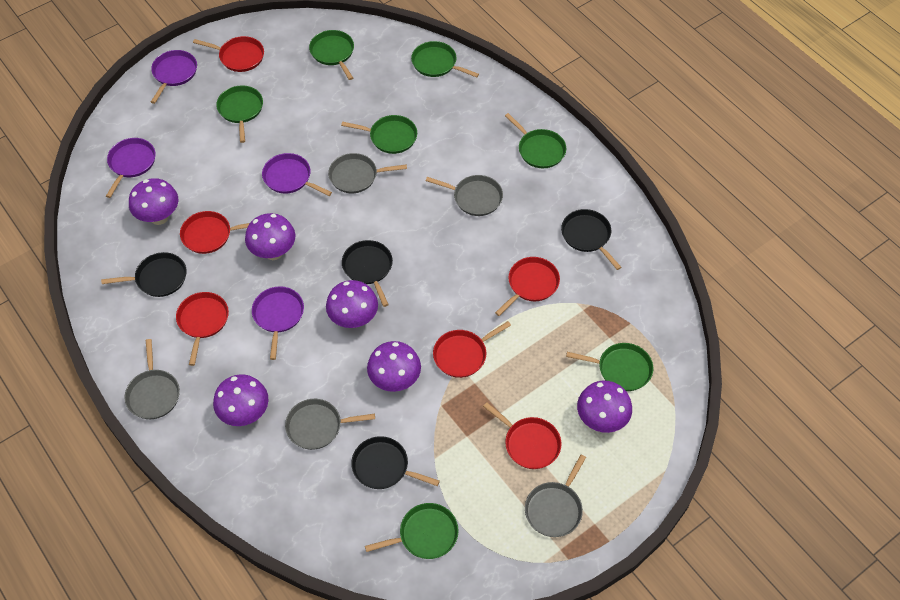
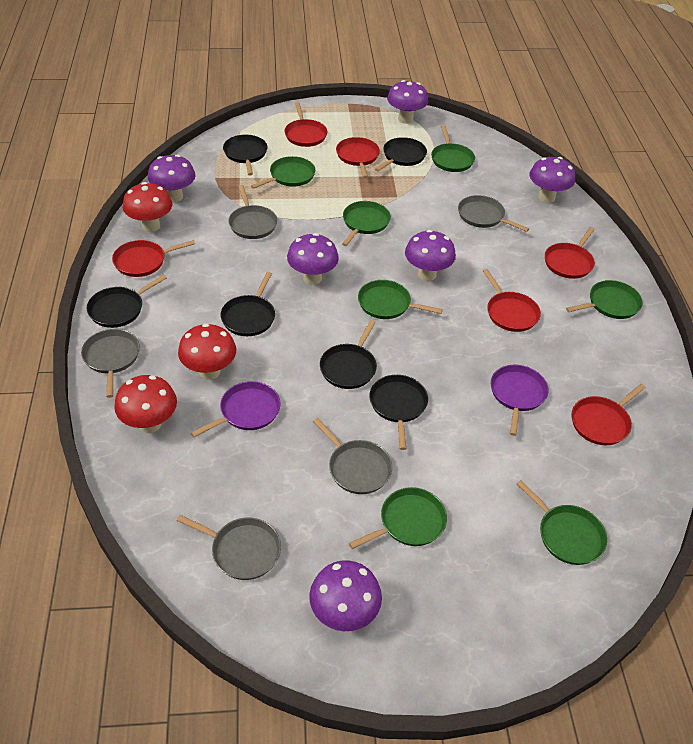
black pan: [101,252,187,297] [342,240,393,307] [351,436,440,489] [561,209,622,270] = 4 -> [87,275,167,328] [220,272,275,336] [223,135,267,176] [320,320,377,389] [369,375,428,450] [375,137,427,171] = 6
purple pan: [106,138,156,198] [151,50,197,104] [252,286,304,360] [262,153,332,196] = 4 -> [191,381,280,437] [491,365,548,436] = 2
red mushroom: none = 0 -> [114,375,177,433] [123,182,172,232] [178,323,236,380] = 3

